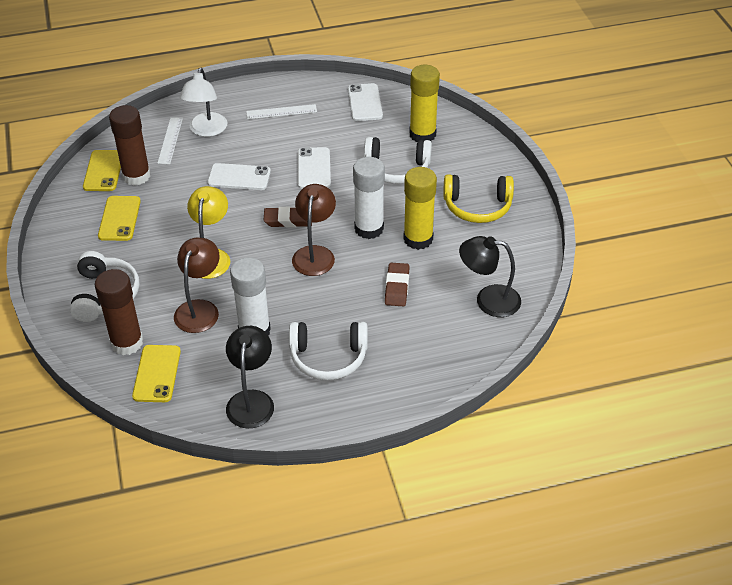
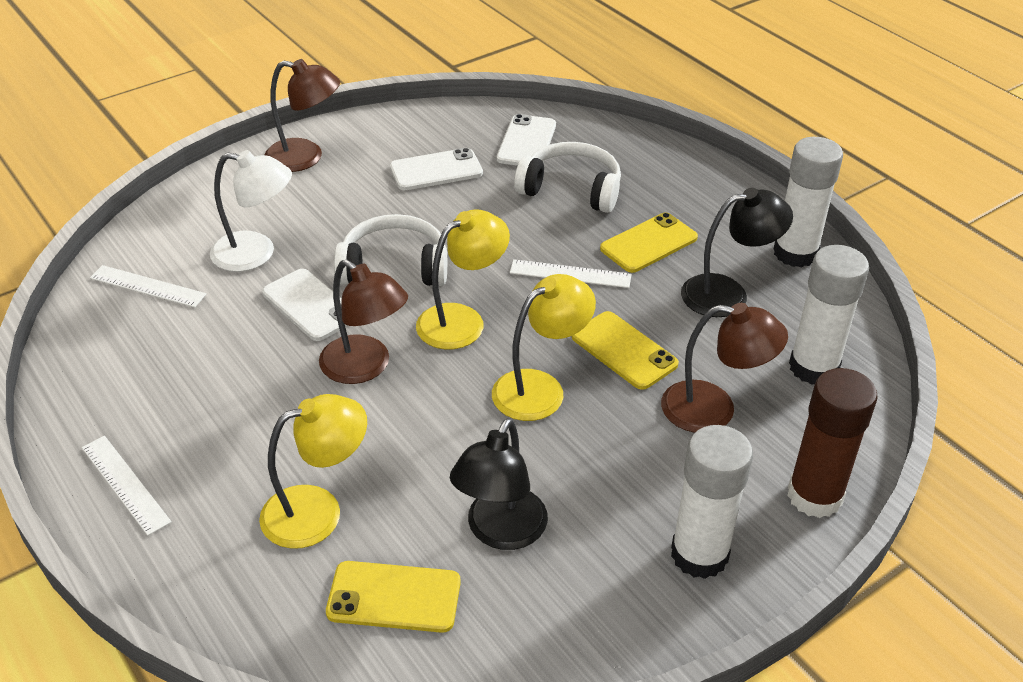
brown eraser: [264,207,308,228] [385,263,409,306] = 2 -> none = 0
brown glue stick: [95,269,143,355] [109,105,150,185] = 2 -> [787,368,878,518] = 1
brown lamp: [174,238,220,333] [292,184,336,276] = 2 -> [265,59,340,172] [319,260,408,384] [661,303,788,433] = 3
white glue stick: [230,258,271,335] [353,157,385,239] = 2 -> [671,425,753,579] [774,137,843,268] [789,245,869,385] = 3
white headphones: [70,251,139,322] [289,322,367,380] [364,137,432,184] = 3 -> [334,214,447,286] [514,142,621,213] = 2
white ruler: [157,117,183,164] [246,104,317,119] = 2 -> [82,436,172,536] [90,265,207,308] [510,259,632,288] = 3
yellow glue stick: [403,167,437,250] [409,65,440,142] = 2 -> none = 0
yellow headphones: [443,174,514,223] = 1 -> none = 0
yellow lamp: [187,186,230,279] = 1 -> [259,394,367,549] [416,209,510,349] [492,274,596,421] = 3

